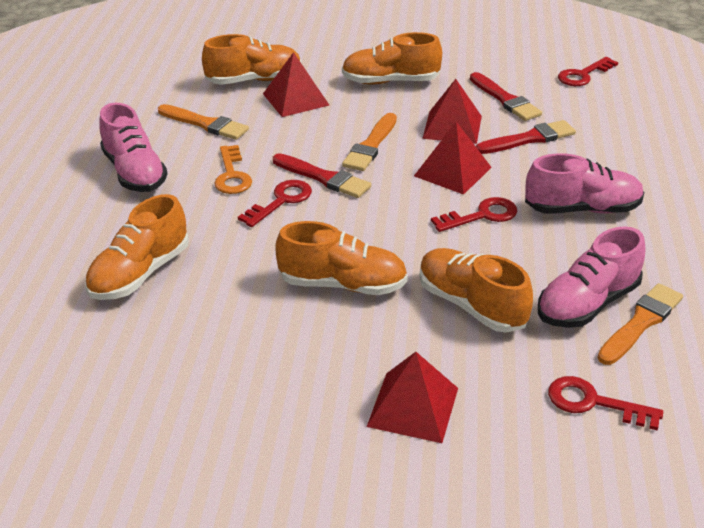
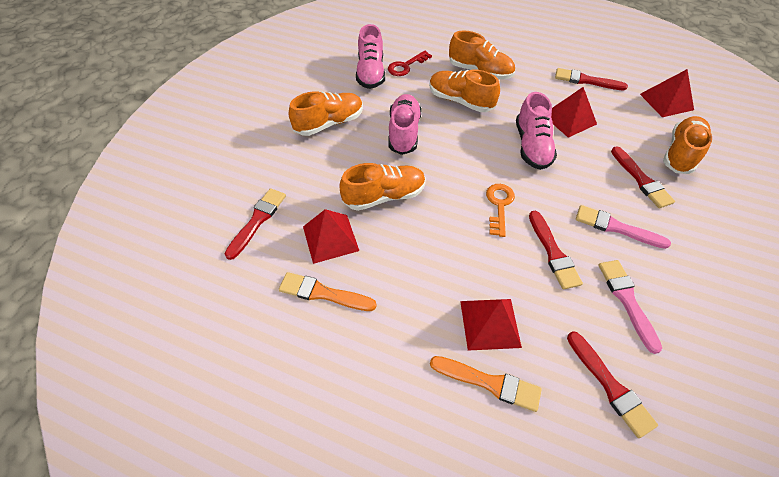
orange brush: [158,104,249,140] [342,113,397,171] [597,283,683,365] = 3 -> [279,272,377,311] [430,356,542,412] = 2
pink brush: none = 0 -> [576,205,671,249] [599,260,662,354] = 2
red brush: [273,153,371,198] [470,72,542,121] [476,120,576,154] = 3 -> [225,188,286,260] [529,211,583,289] [555,68,628,90] [567,331,658,438] [611,146,675,208] = 5
red key: [238,180,312,227] [431,197,517,232] [548,376,663,431] [558,57,618,86] = 4 -> [388,51,432,76] = 1

